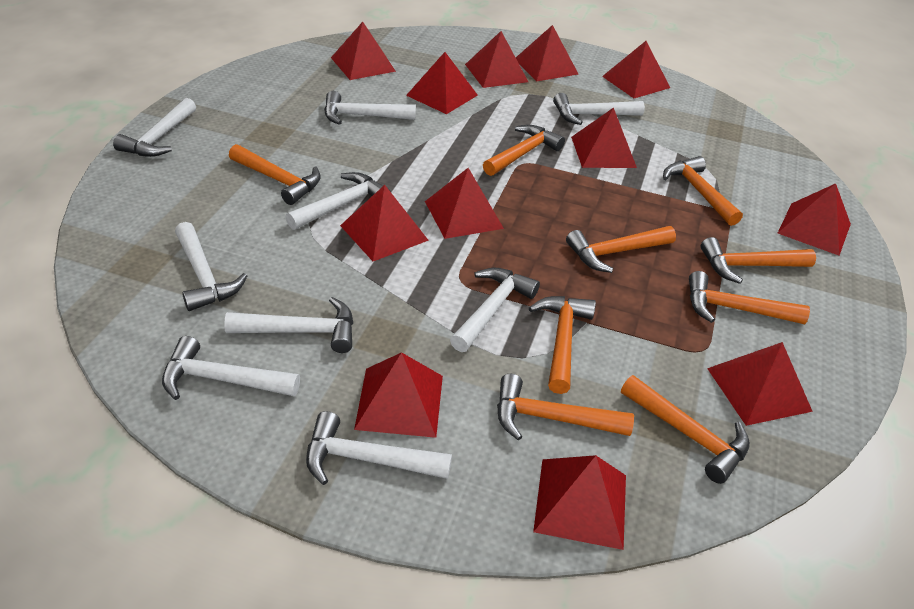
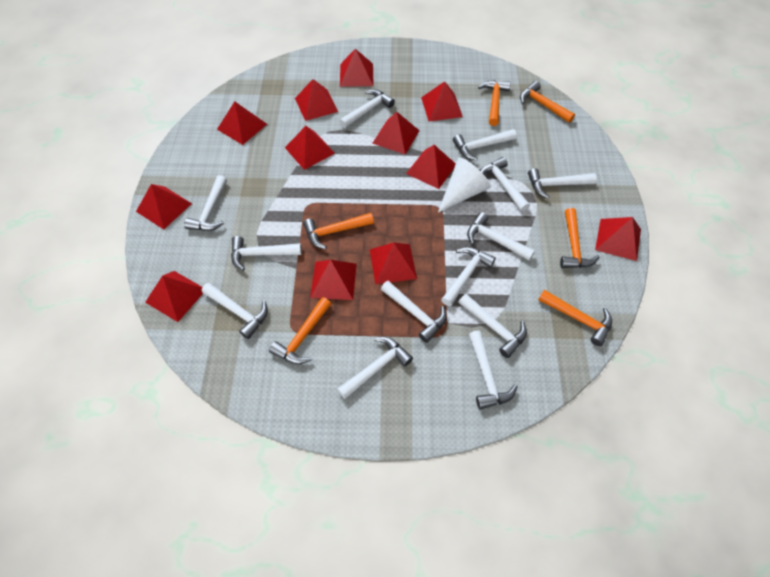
orange hammer: [229,144,321,205] [483,125,565,176] [497,374,634,440] [529,296,596,394] [566,226,676,273] [621,375,750,484] [663,156,743,226] [689,271,810,324] [700,237,816,284] = 9 -> [269,297,331,364] [303,213,374,249] [478,80,511,126] [520,81,575,123] [538,290,612,346] [560,208,600,268] = 6
white cone: none = 0 -> [438,157,491,213] = 1
white hammer: [113,98,196,157] [162,336,300,400] [175,222,247,311] [224,297,353,353] [286,172,391,230] [306,411,452,485] [324,91,416,125] [450,268,540,352] [553,93,645,125] = 9 -> [184,175,227,231] [202,283,268,339] [231,236,302,271] [337,337,413,399] [339,89,395,128] [381,281,447,343] [441,247,496,307] [453,129,517,161] [458,294,527,358] [467,212,535,261] [469,330,518,410] [480,157,530,212] [528,168,597,199] = 13

